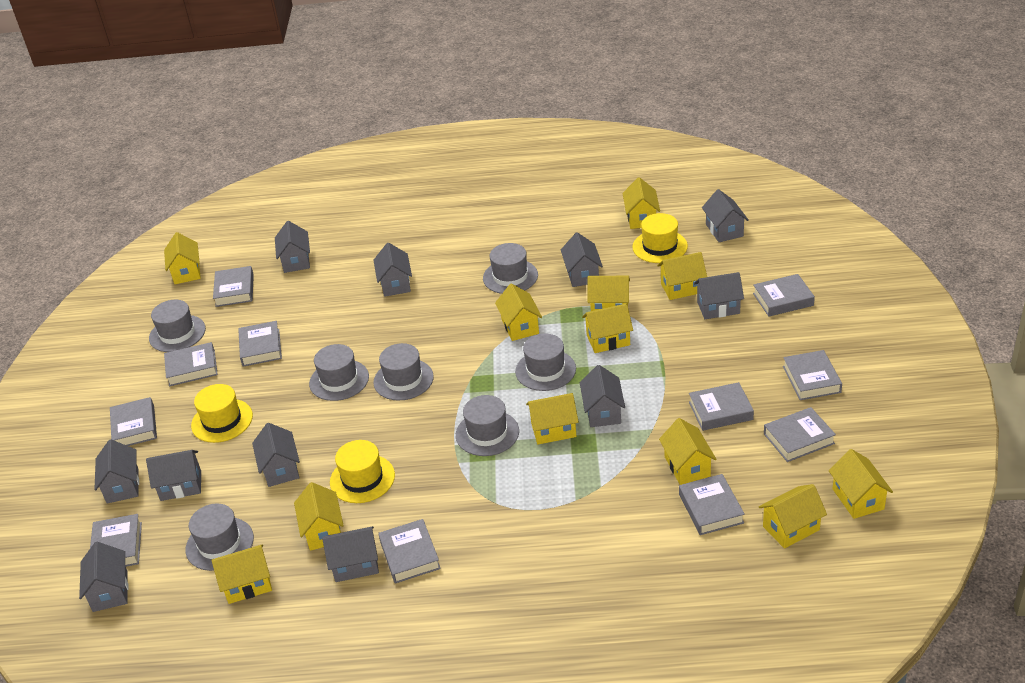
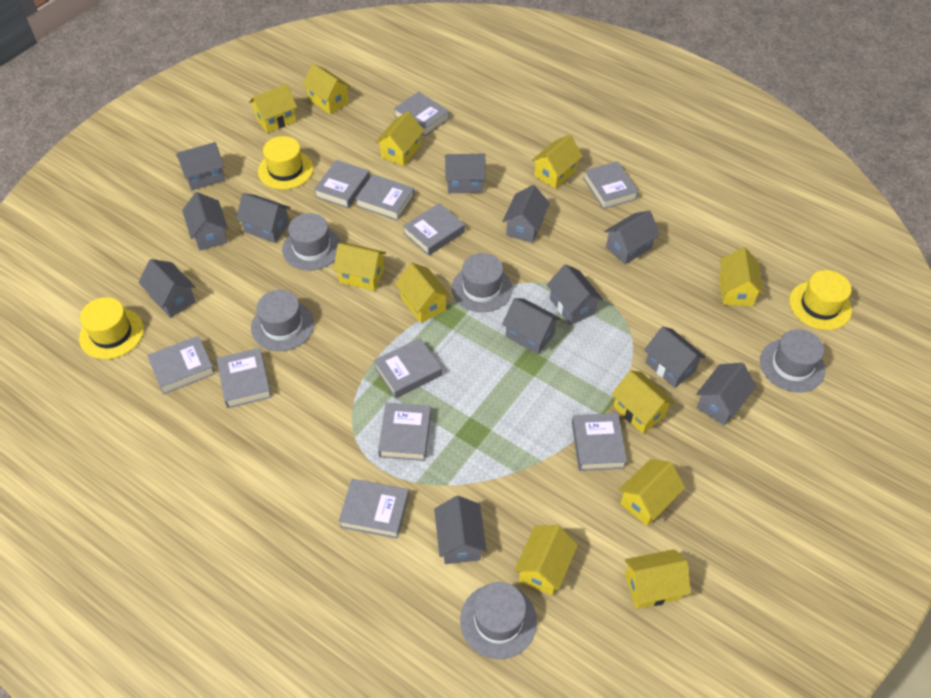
grey hat: [149,300,206,352] [185,504,254,571] [309,344,369,401] [373,343,434,401] [456,395,519,456] [483,243,538,294] [515,334,576,391] = 7 -> [251,290,314,351] [282,213,341,271] [452,253,512,312] [460,582,537,659] [760,329,825,393] = 5
grey house: [79,542,128,612] [94,439,139,504] [146,450,201,501] [252,423,300,487] [275,221,310,273] [322,526,379,582] [374,242,412,297] [561,232,603,287] [580,365,625,427] [694,272,744,319] [702,189,748,242] = 11 -> [138,259,196,318] [176,142,225,190] [182,192,228,250] [236,193,291,243] [434,496,487,564] [445,154,486,193] [502,298,561,354] [503,185,550,243] [547,264,603,325] [604,210,660,264] [644,327,706,388] [696,363,756,425] = 12
yellow house: [164,232,201,284] [212,544,272,604] [294,482,344,551] [495,283,542,341] [526,393,579,444] [582,303,633,353] [588,276,630,311] [623,177,660,229] [657,252,707,300] [659,418,717,485] [759,484,827,549] [829,449,893,519] = 12 -> [249,84,297,133] [302,64,351,114] [333,243,386,291] [375,111,424,166] [395,263,451,323] [514,525,578,596] [531,135,583,189] [612,370,675,434] [618,459,685,526] [625,549,691,609] [719,247,764,306] = 11

